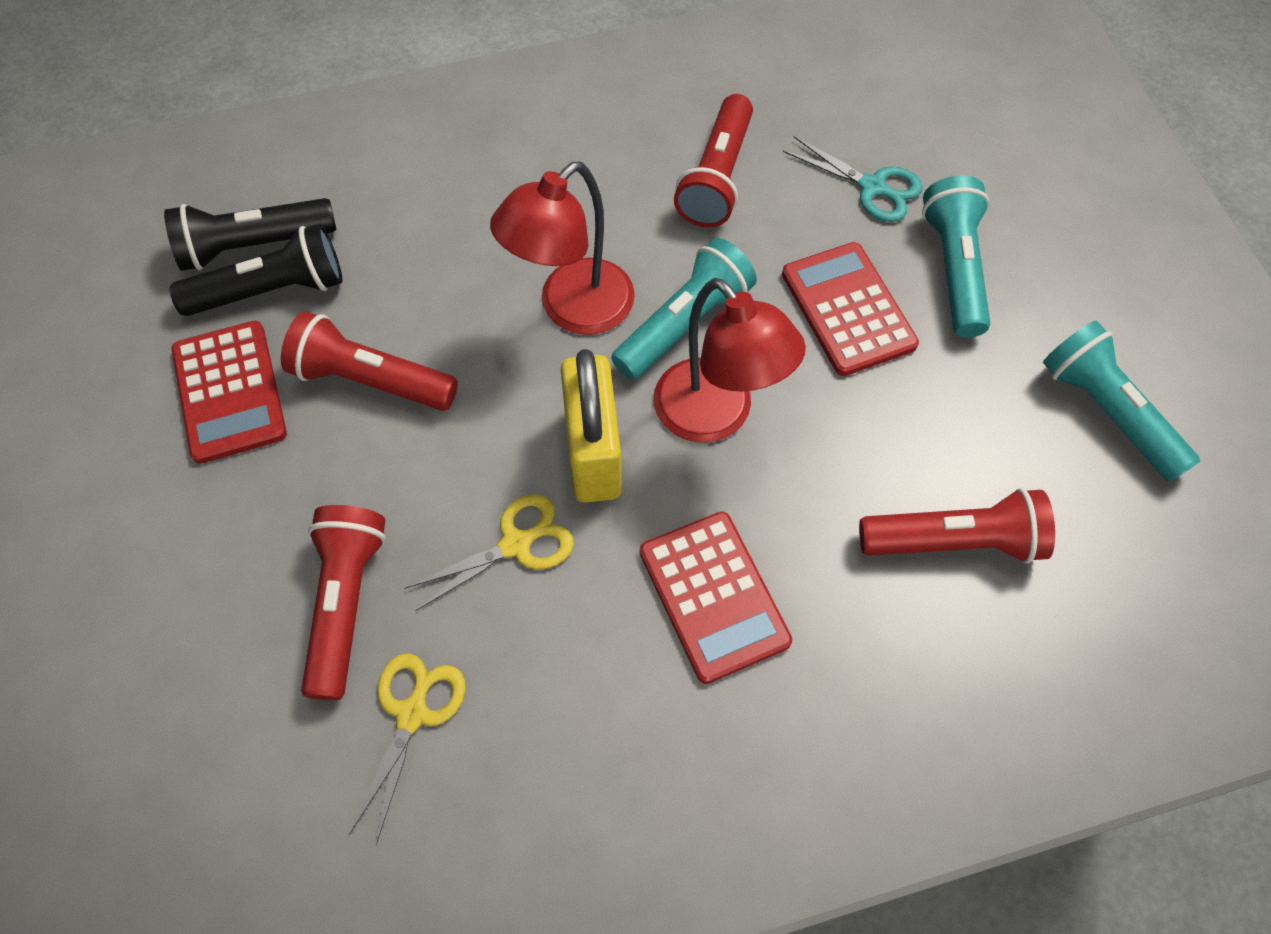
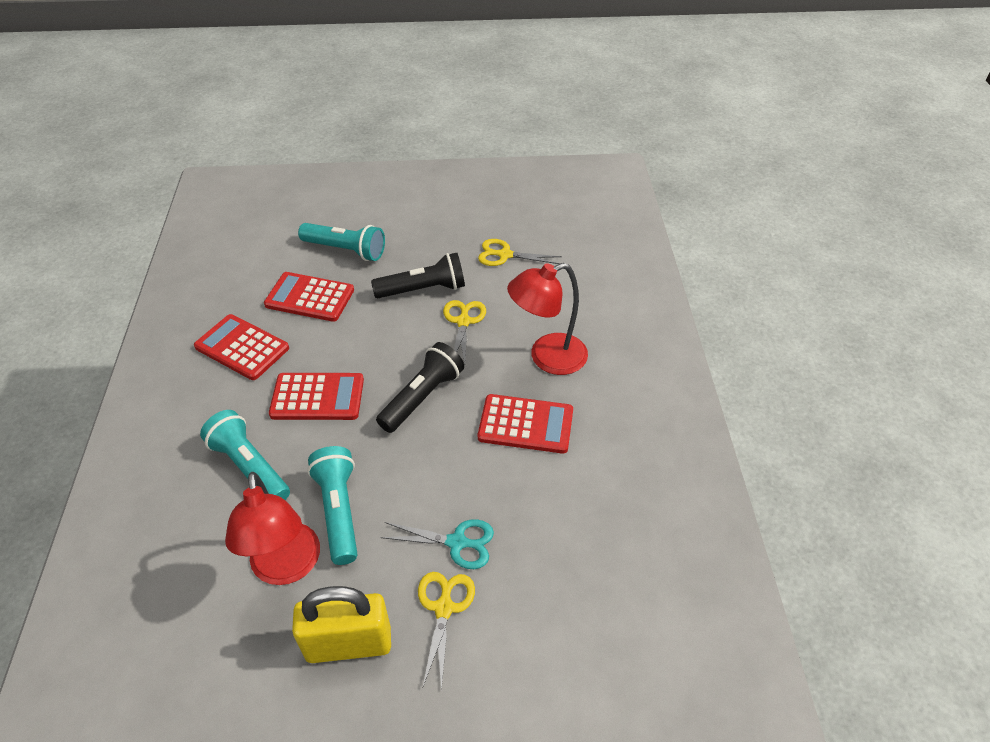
red calculator: [172,320,287,464] [640,512,792,684] [782,242,919,376] = 3 -> [194,314,289,380] [264,272,354,322] [269,373,364,420] [478,394,573,454] = 4
red flashlight: [281,311,458,411] [301,505,386,700] [674,94,753,227] [859,488,1055,564] = 4 -> none = 0
yellow scissors: [349,653,466,844] [404,494,574,611] = 2 -> [418,572,475,691] [443,300,486,364] [478,239,562,266] = 3

